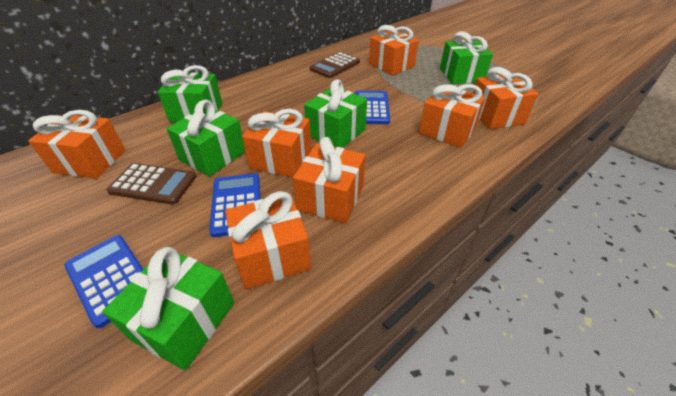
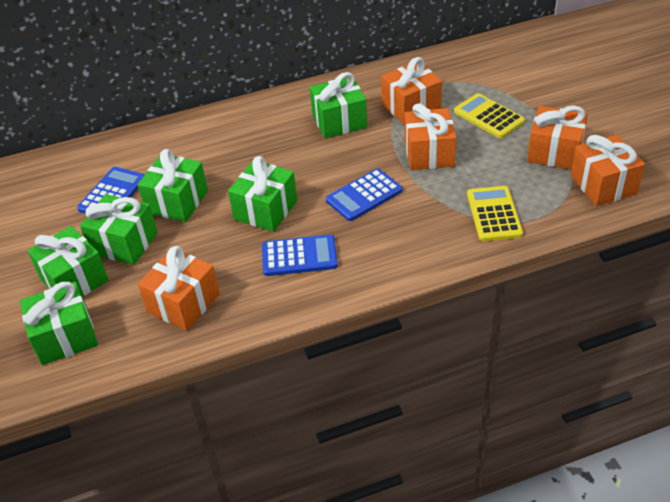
brown calculator: [106,163,196,205] [310,52,360,78] = 2 -> none = 0
green gift: [102,247,234,370] [157,65,222,122] [166,99,245,177] [304,79,367,148] [440,32,493,84] = 5 -> [20,282,98,365] [28,226,109,297] [80,194,158,265] [138,149,208,222] [228,156,297,232] [310,72,367,138] = 6
orange gift: [28,110,126,179] [225,191,311,289] [242,109,312,178] [293,137,366,223] [369,25,419,76] [419,84,485,148] [473,67,538,129] = 7 -> [138,246,220,331] [381,57,442,124] [404,103,456,171] [527,106,588,170] [571,135,645,206] = 5
yellow calculator: none = 0 -> [454,93,525,138] [467,186,523,241] = 2

